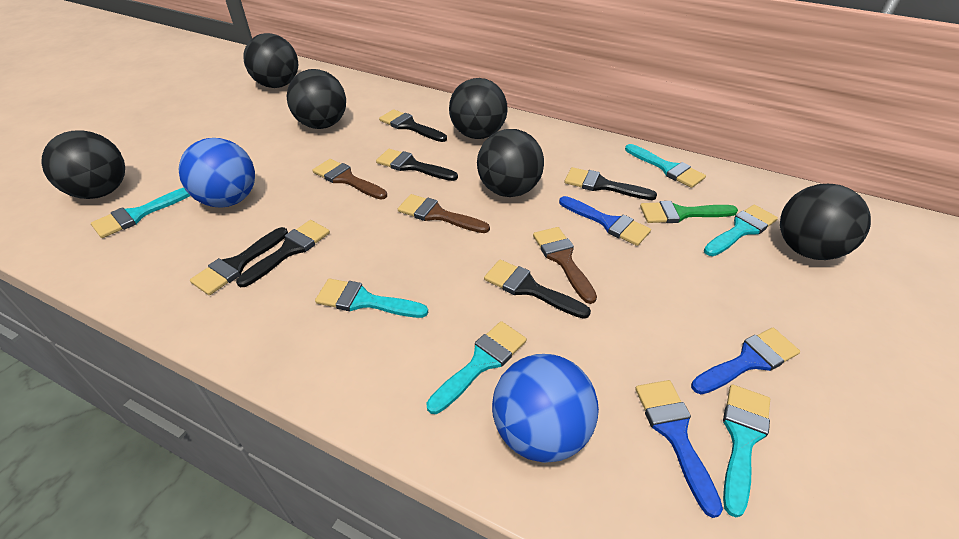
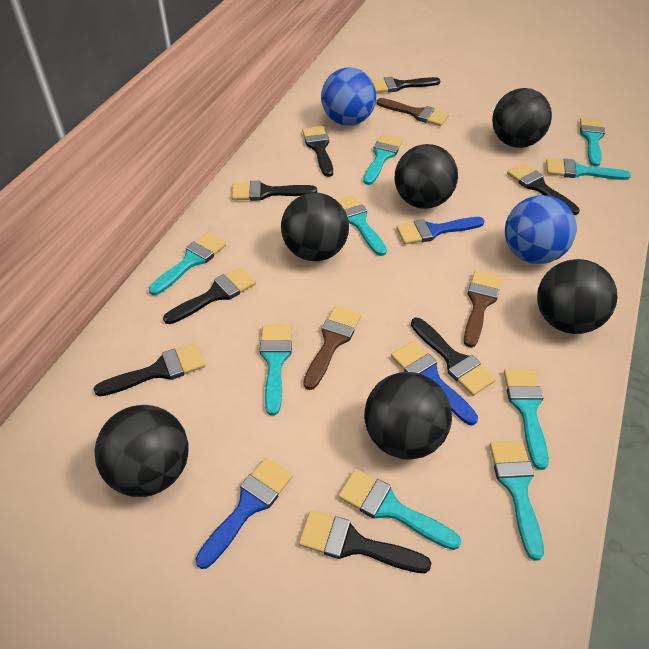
black brush: [190,227,288,295] [236,220,330,287] [376,149,458,181] [379,109,447,142] [484,260,591,319] [564,167,657,200] = 6 -> [94,343,205,396] [163,267,256,324] [232,181,317,201] [299,511,431,573] [302,126,333,177] [372,77,441,93] [411,318,496,396] [507,163,580,215] = 8
green brush: [640,201,738,223] = 1 -> none = 0
turquoise brush: [91,188,191,238] [315,278,428,318] [426,321,527,414] [625,144,706,188] [704,205,778,256] [723,384,770,518] = 6 -> [149,233,226,295] [260,325,292,415] [337,195,387,256] [338,469,461,550] [363,134,403,185] [490,441,544,561] [504,369,549,470] [546,158,631,180] [580,117,605,167] = 9

